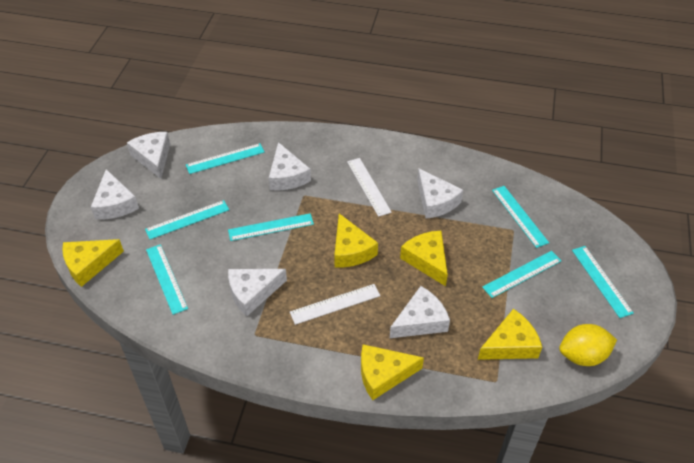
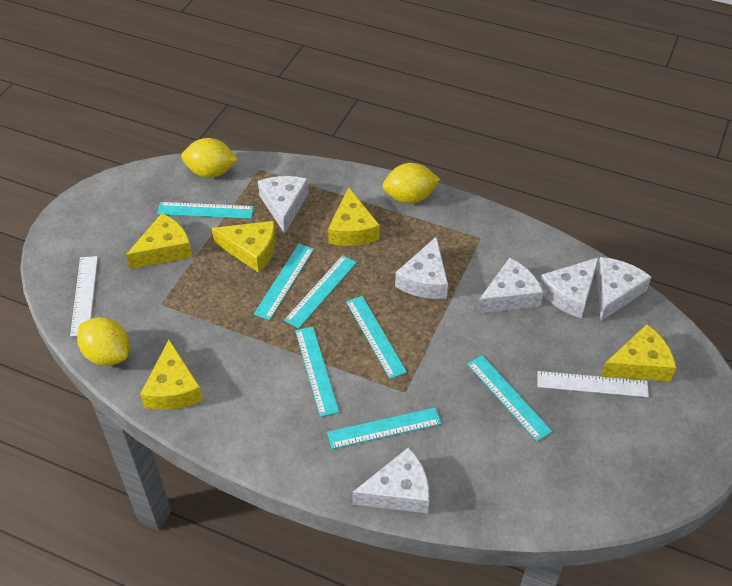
yellow lemon: [559,324,617,366] = 1 -> [77,317,129,366] [181,138,238,178] [382,163,440,204] = 3

